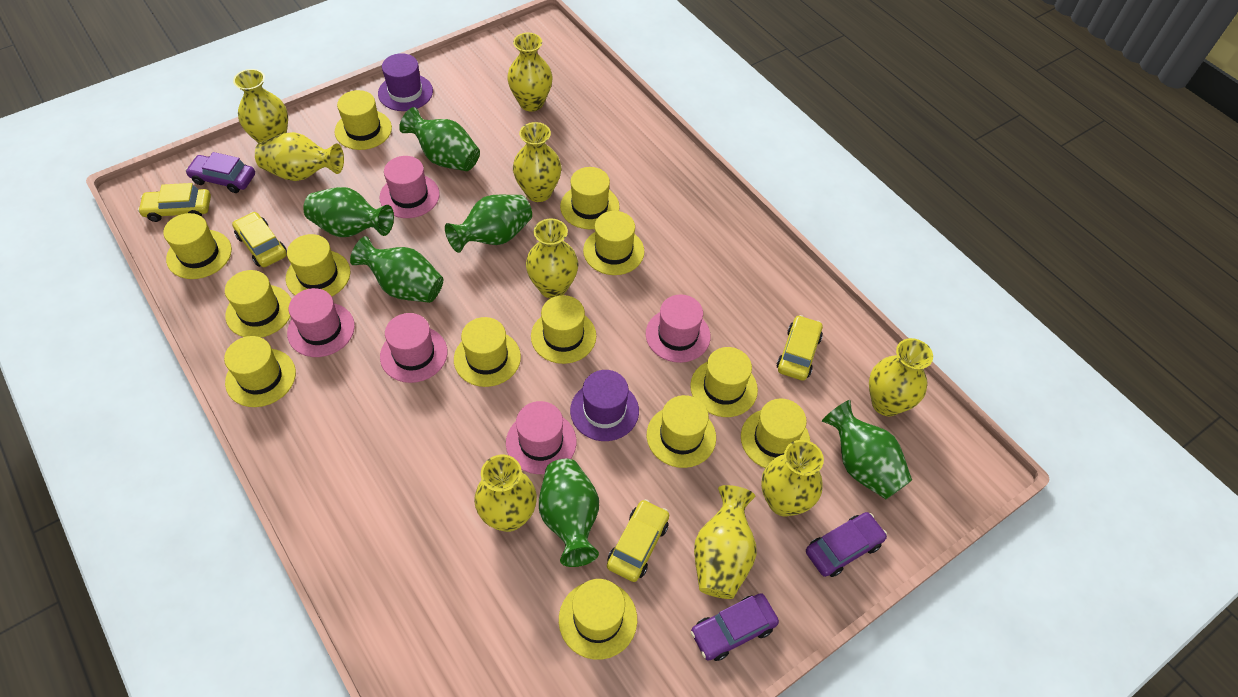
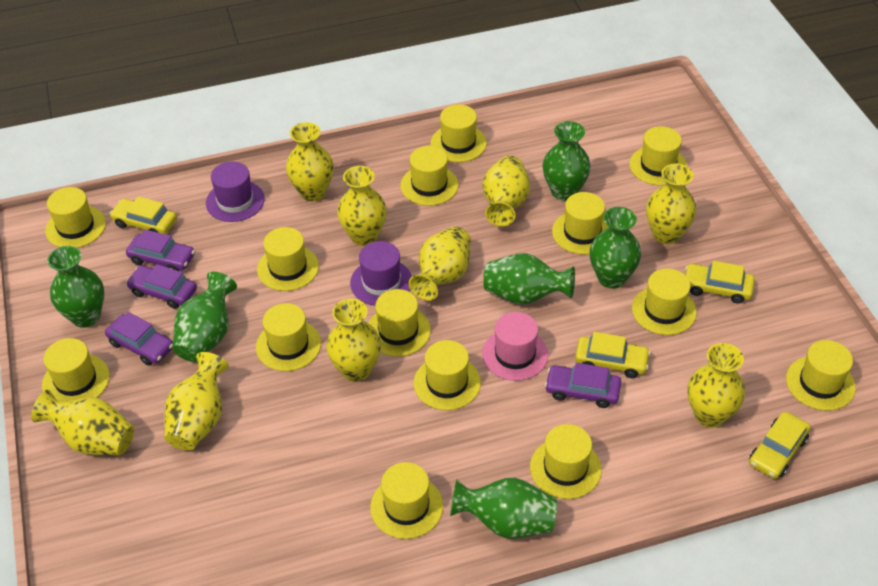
pink hat: [287,288,355,357] [379,156,440,218] [380,313,448,383] [506,401,576,474] [646,294,711,363] = 5 -> [482,312,548,381] = 1
purple car: [185,152,255,193] [691,593,779,661] [806,512,887,577] = 3 -> [105,312,173,366] [126,230,195,271] [126,264,197,309] [545,363,621,408] = 4
yellow hat: [163,213,232,279] [224,336,296,407] [225,270,291,337] [286,234,350,297] [335,90,392,150] [454,317,521,387] [531,295,596,364] [559,579,637,660] [560,167,620,229] [583,211,645,275] [647,395,716,468] [690,347,758,417] [741,399,810,468] = 13 -> [42,338,110,402] [45,187,106,248] [256,303,321,371] [257,227,319,291] [368,289,431,357] [370,462,443,539] [400,146,459,206] [414,340,481,410] [430,105,487,162] [530,424,602,499] [552,192,608,255] [629,126,687,186] [632,268,697,335] [786,340,856,411] = 14

